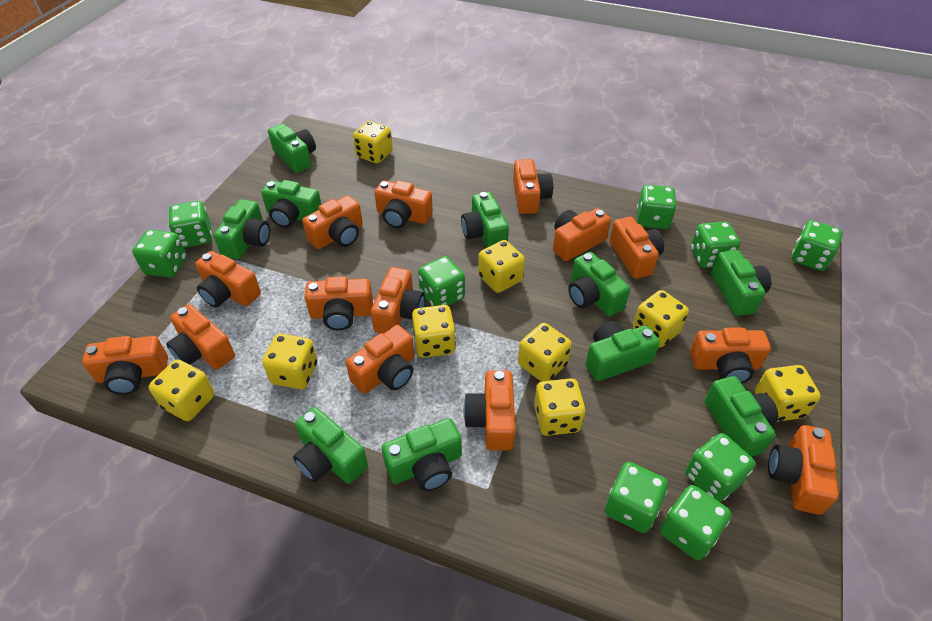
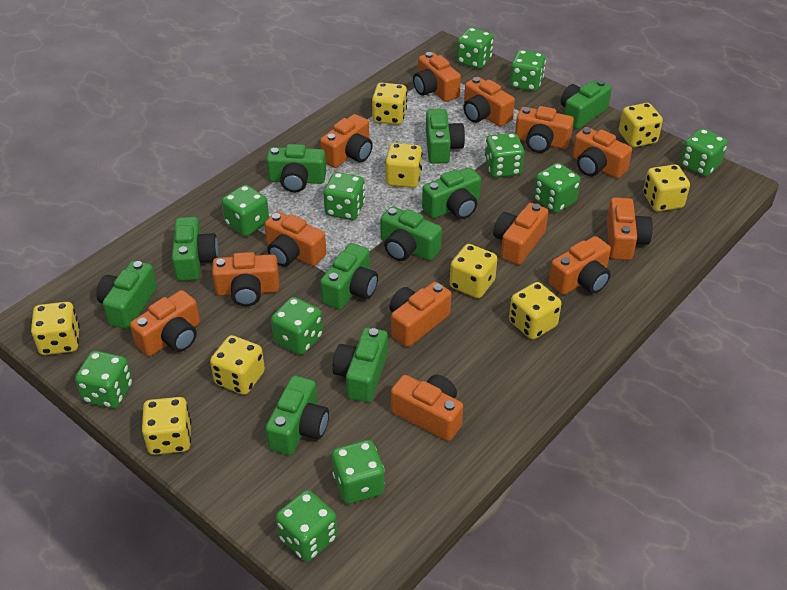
green dice: [132,230,187,277] [169,201,212,248] [418,256,465,306] [605,462,668,533] [637,185,677,229] [660,485,731,560] [685,433,755,502] [691,222,740,268] [792,220,843,271] = 9 -> [75,351,133,408] [222,185,269,236] [271,297,323,355] [276,490,338,562] [324,172,365,220] [332,440,385,504] [456,27,494,69] [484,133,524,178] [510,50,546,91] [534,163,581,213] [680,128,728,177] = 11
orange camera: [82,336,168,395] [166,304,235,370] [195,251,261,307] [302,195,363,249] [304,276,373,331] [346,325,415,394] [371,267,425,334] [375,180,433,228] [463,371,515,450] [513,159,553,214] [553,208,611,261] [609,217,664,279] [690,328,771,384] [768,425,839,515] = 14 -> [130,290,200,356] [212,252,279,306] [264,211,326,267] [320,114,373,168] [389,282,451,347] [391,375,463,441] [413,52,461,102] [463,77,515,127] [493,203,548,265] [515,106,574,153] [549,236,611,295] [572,127,632,178] [607,197,653,260] = 13

